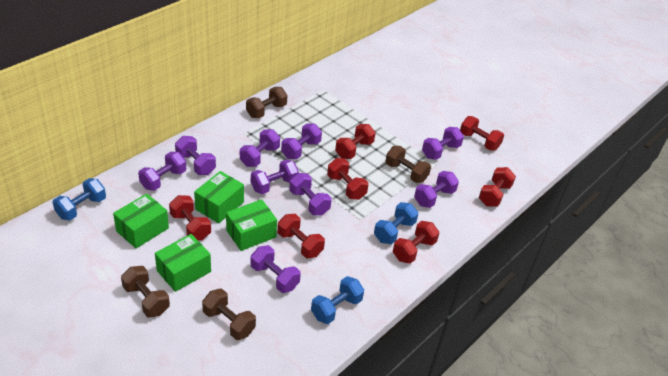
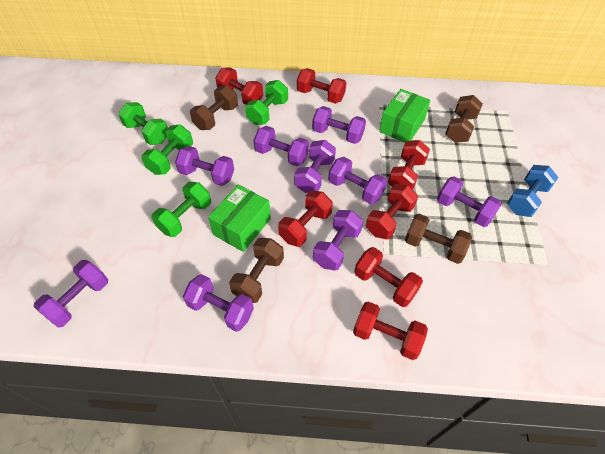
blue dumbbell: [53,178,106,220] [311,276,364,324] [374,202,418,244] = 3 -> [507,165,558,217] = 1
green box: [113,194,169,249] [155,234,211,292] [194,171,244,223] [226,199,277,251] = 4 -> [208,185,271,252] [379,89,431,142] = 2
green dumbbell: none = 0 -> [118,102,168,145] [141,125,193,175] [151,182,211,237] [245,80,288,125] = 4

